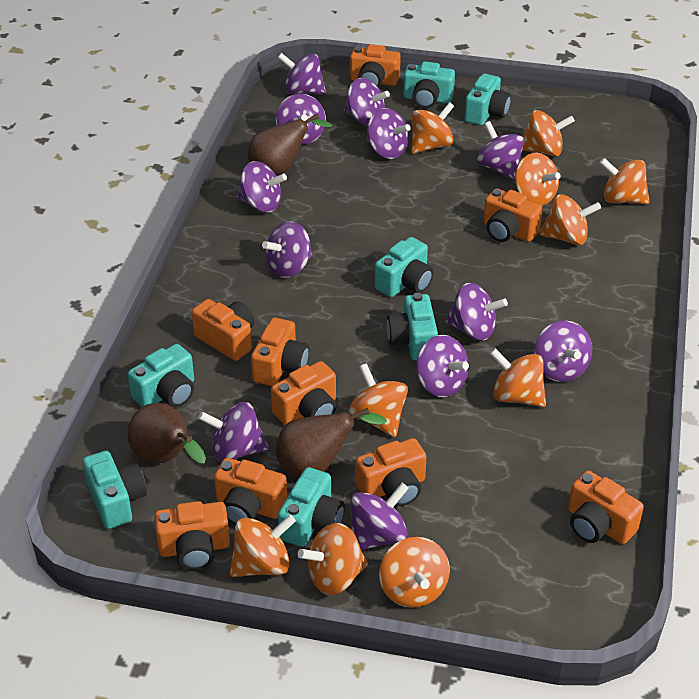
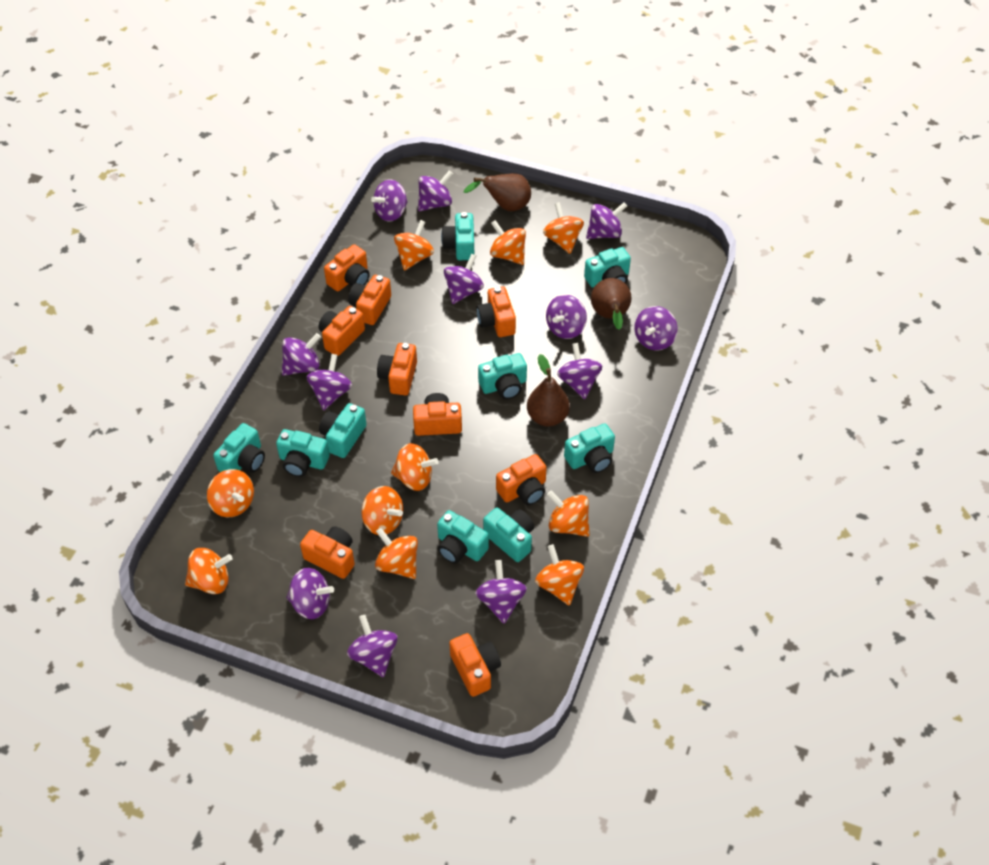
turquoise camera: [82,451,147,529] [128,344,194,407] [278,467,345,547] [375,237,433,297] [386,293,438,360] [403,61,455,108] [464,74,511,125] = 7 -> [213,423,265,473] [276,429,330,477] [319,403,367,458] [437,510,489,564] [441,212,474,260] [478,353,527,399] [483,508,534,562] [564,423,615,473] [584,247,631,288] = 9

